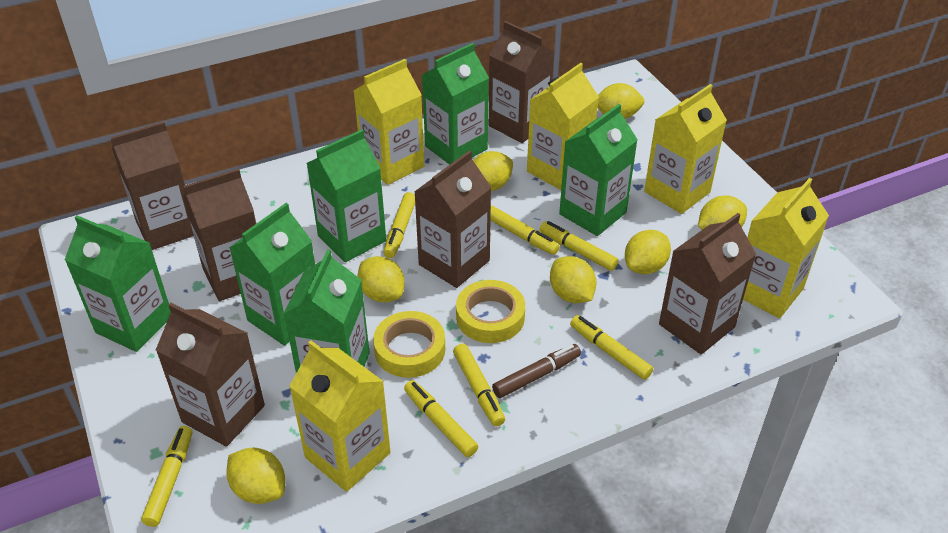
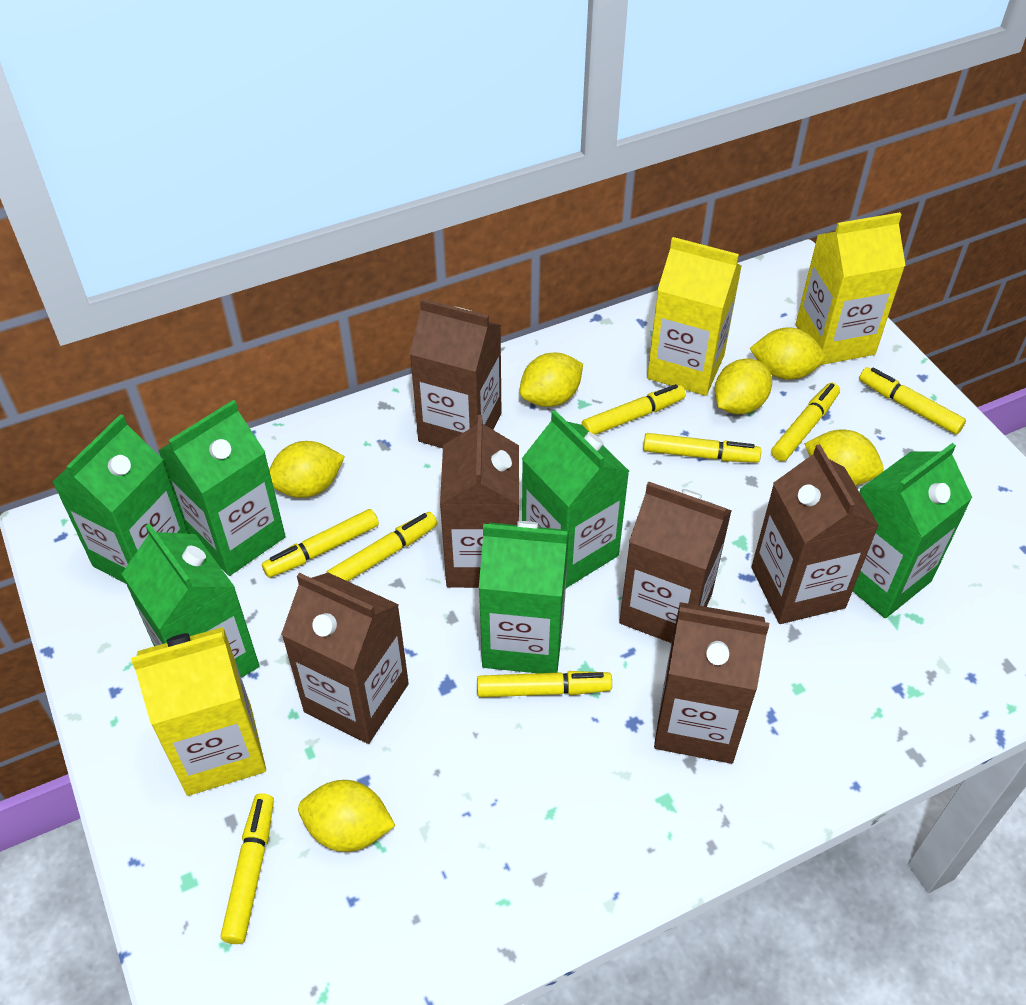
brown marker: [492,344,581,398] = 1 -> none = 0
yellow carton: [289,340,391,492] [354,59,424,185] [527,63,599,190] [644,84,727,214] [743,178,829,318] = 5 -> [131,627,266,796] [647,237,742,396] [796,212,906,365] = 3
yellow lemon: [226,447,285,504] [357,256,405,302] [473,151,513,191] [550,256,596,303] [598,83,645,119] [625,230,671,274] [698,195,747,230] = 7 -> [269,441,345,498] [298,780,396,852] [519,353,583,407] [714,358,772,414] [749,327,826,380] [805,430,883,486] = 6
yellow marker: [141,426,192,527] [383,192,415,258] [404,380,478,457] [453,344,505,426] [490,206,560,255] [540,221,618,271] [570,315,653,380] = 7 -> [221,793,274,944] [262,509,379,578] [326,512,437,581] [477,671,612,697] [582,384,686,435] [643,433,761,463] [771,383,840,461] [859,367,966,435] = 8
yellow tape: [373,311,445,378] [456,280,525,343] = 2 -> none = 0

